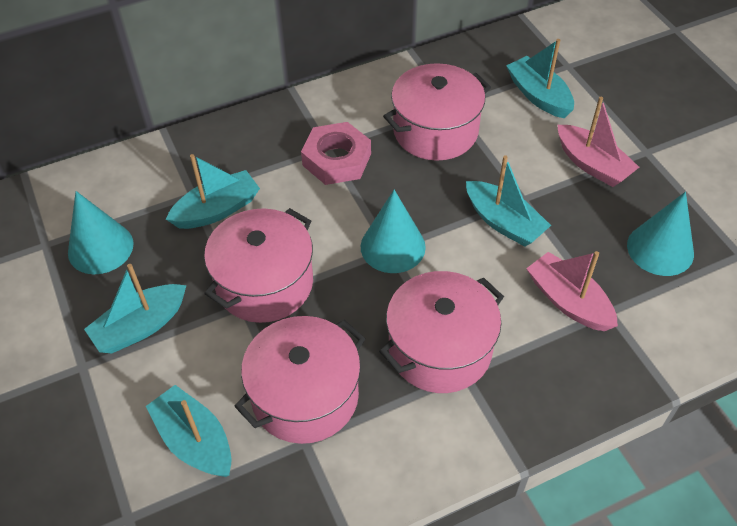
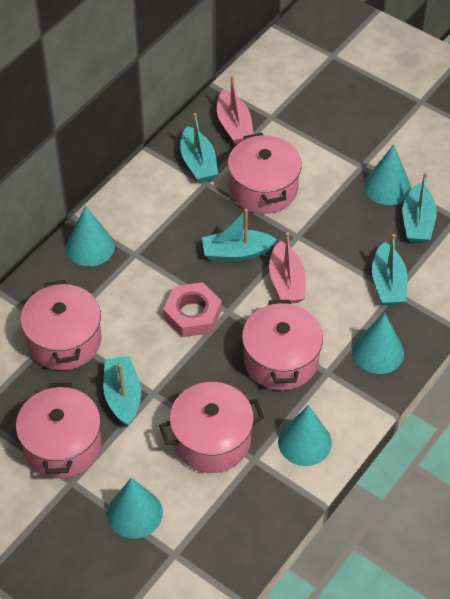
pink pot: [204,208,313,323] [234,316,365,444] [379,271,504,393] [383,63,491,161] = 4 -> [16,383,101,479] [20,280,102,370] [159,382,264,473] [228,133,302,214] [242,300,323,390] = 5
turquoise cone: [68,191,134,274] [361,190,426,273] [627,192,694,276] = 3 -> [66,206,115,266] [107,478,163,539] [278,405,332,466] [353,313,404,374] [364,145,411,205] = 5

